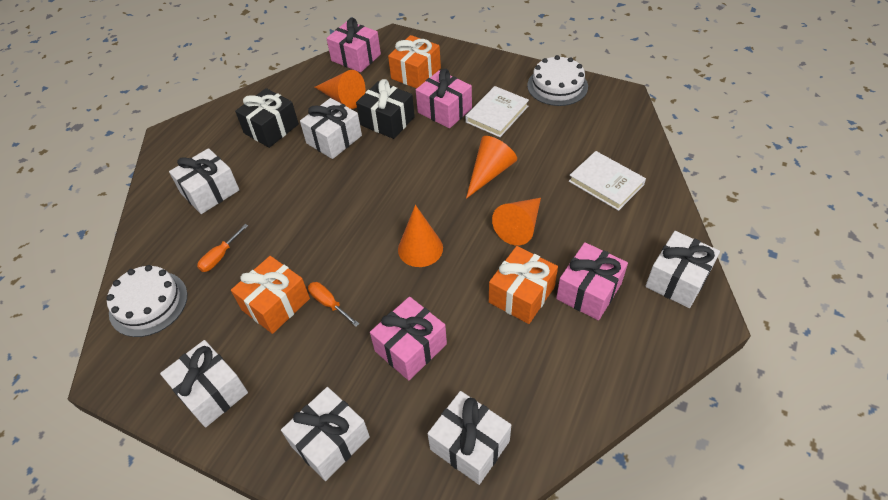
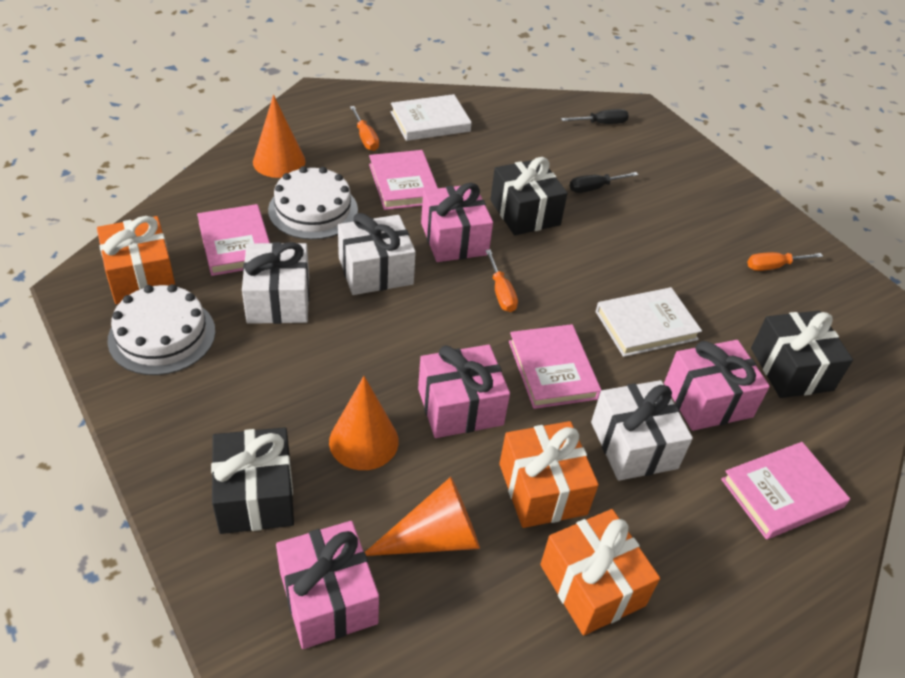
black gift: [235,88,299,148] [356,79,415,139] = 2 -> [211,427,294,534] [490,157,568,235] [751,310,853,398] = 3
black screwdriver: none = 0 -> [561,109,629,124] [570,172,639,193] = 2
orange cone: [315,70,366,109] [398,205,443,267] [466,136,517,199] [492,198,541,246] = 4 -> [253,95,306,178] [329,376,399,470] [365,477,480,556] = 3
orange screwdriver: [197,224,248,272] [308,282,359,327] = 2 -> [350,106,379,151] [485,249,518,312] [747,252,823,271] = 3
pink book: none = 0 -> [197,204,270,276] [369,150,438,210] [509,324,601,409] [721,442,850,539] = 4
white gift: [160,340,248,427] [169,148,239,214] [281,387,370,481] [300,98,362,159] [427,391,511,485] [645,231,720,308] = 6 -> [242,242,309,324] [338,213,416,295] [591,380,693,481] = 3

